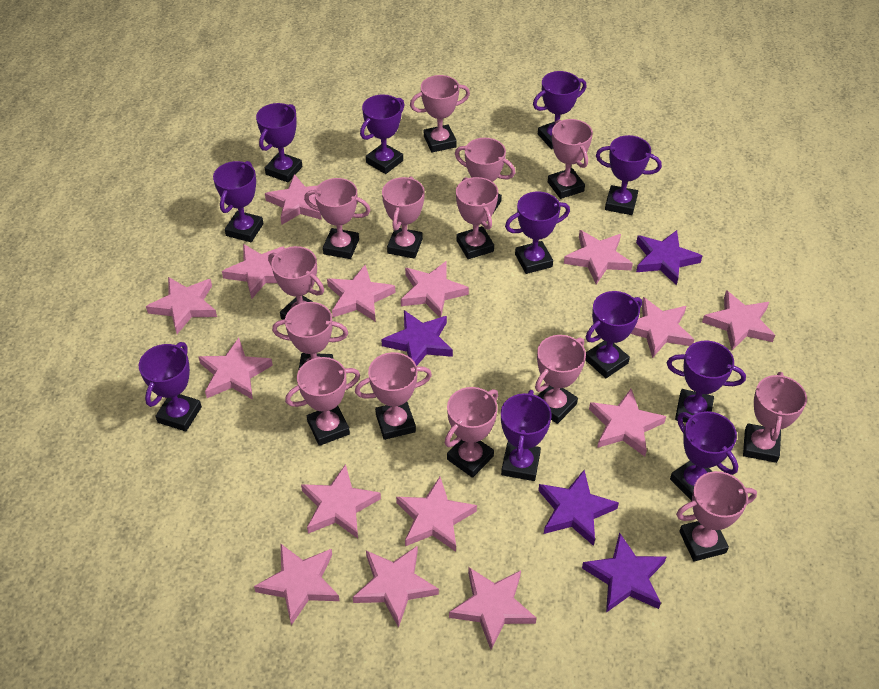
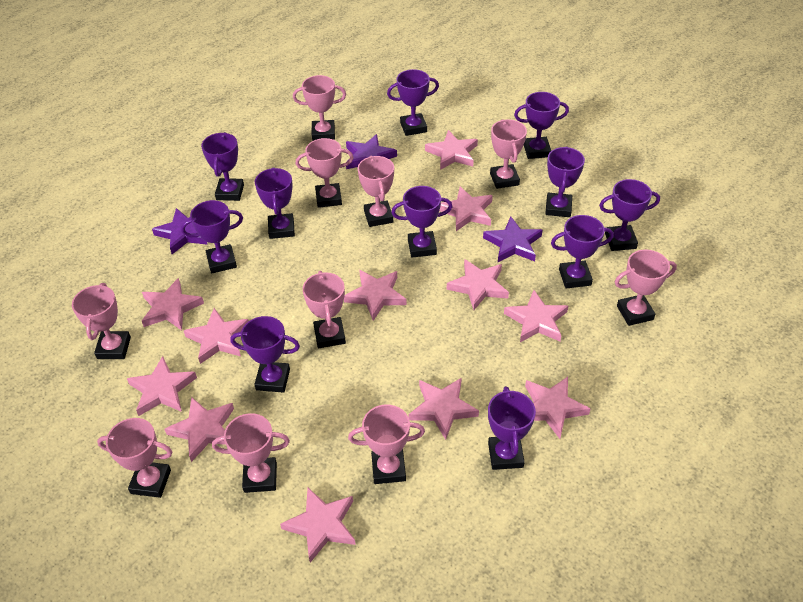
pink star: [146,277,217,334] [199,338,273,400] [222,244,284,299] [254,543,340,625] [265,174,322,225] [301,464,381,538] [327,265,396,322] [353,545,439,628] [396,477,477,552] [401,261,469,318] [449,567,537,650] [564,230,633,284] [589,389,666,457] [631,297,694,358] [702,290,775,350] = 15 -> [127,356,197,416] [142,278,204,330] [164,397,234,462] [184,308,249,364] [280,488,356,563] [344,270,406,321] [408,378,479,440] [425,130,478,170] [439,187,493,231] [447,259,509,310] [504,290,568,342] [525,377,591,439] = 12
pink trophy: [268,246,324,320] [272,302,348,371] [285,357,360,446] [304,178,371,259] [355,352,432,440] [382,176,425,259] [410,75,470,153] [445,387,498,478] [455,138,515,215] [456,177,498,259] [535,335,586,424] [548,119,593,199] [676,471,757,562] [743,372,807,463] = 14 -> [72,283,131,359] [97,418,172,498] [212,413,290,493] [293,75,346,141] [296,138,353,208] [303,271,346,348] [348,405,425,484] [358,156,394,227] [490,119,527,189] [615,250,677,326] = 10
purple star: [381,310,453,366] [538,470,619,546] [582,532,667,613] [636,230,702,285] = 4 -> [152,208,208,254] [346,134,397,169] [483,217,543,262] = 3

